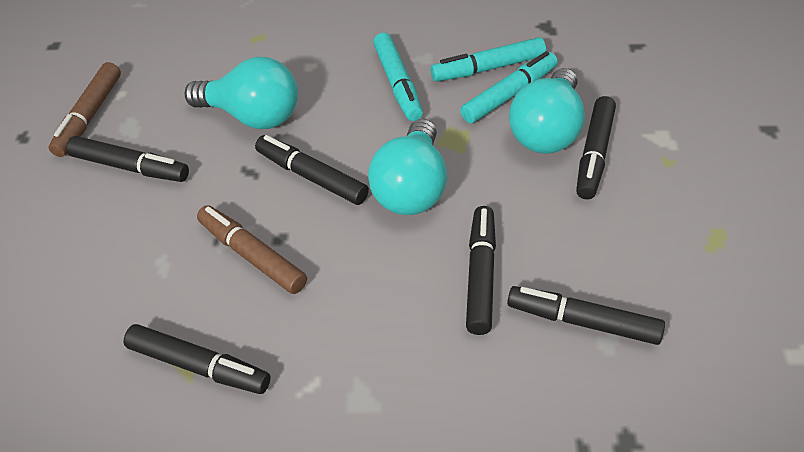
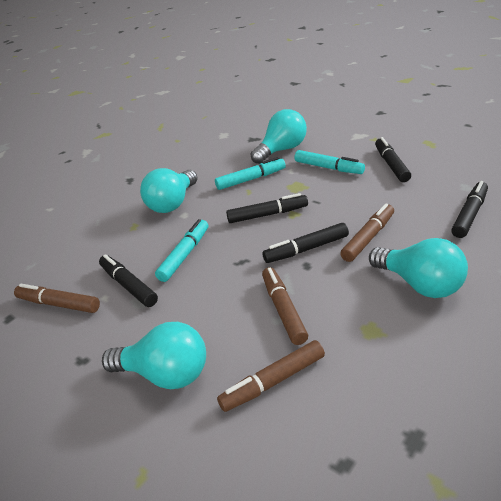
black marker: [66,136,189,182] [123,324,271,394] [255,135,369,205] [466,206,496,335] [507,286,665,345] [576,96,616,199] = 6 -> [99,254,158,307] [226,193,308,223] [262,223,349,263] [375,137,411,182] [451,181,488,238] = 5
brown marker: [49,62,121,157] [197,205,307,294] = 2 -> [14,284,100,313] [217,340,325,412] [262,267,308,345] [340,203,394,262] = 4
turquoise light bulb: [185,57,298,129] [368,119,447,215] [509,68,585,154] = 3 -> [102,322,206,389] [140,168,198,213] [250,109,307,164] [369,238,468,298] = 4

